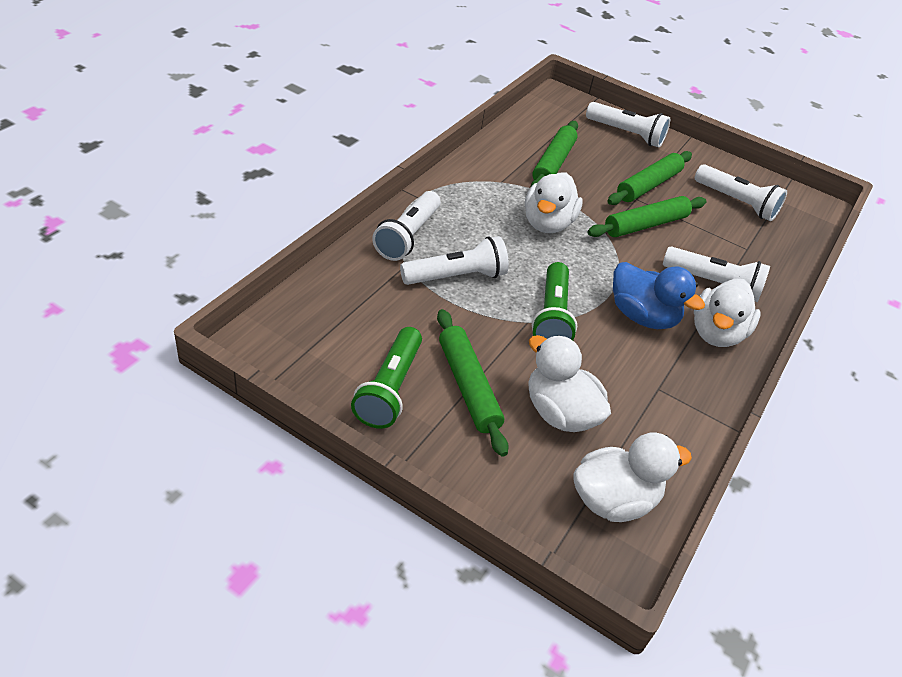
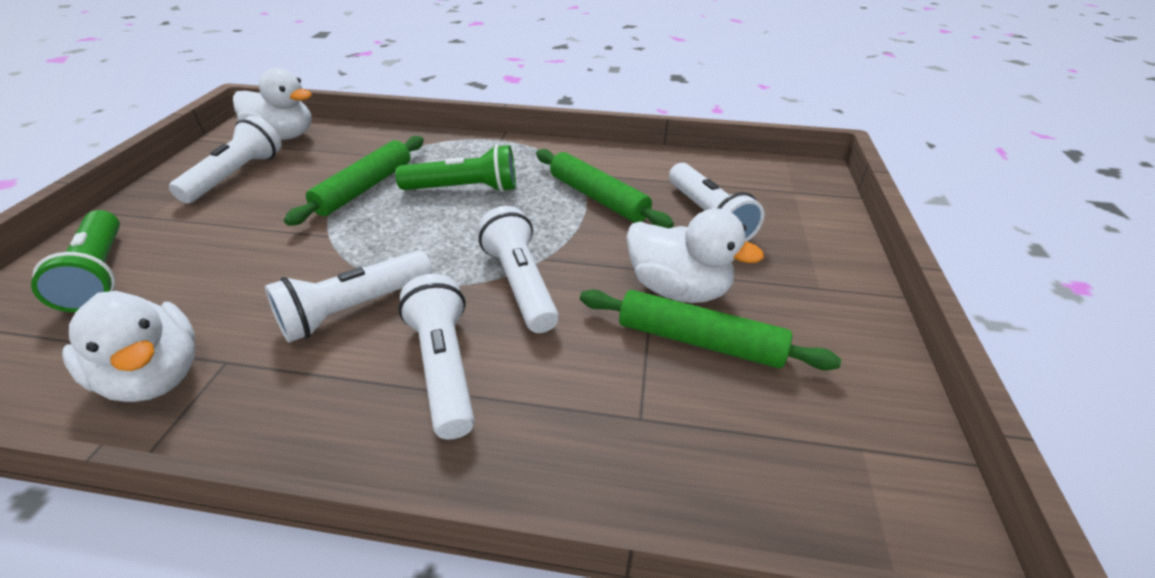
blue duck: [613,262,705,329] = 1 -> none = 0
green rolling pin: [437,309,509,457] [531,121,578,186] [588,196,706,237] [607,151,692,205] = 4 -> [284,136,424,226] [536,149,674,228] [580,290,841,370] = 3
white duck: [525,172,583,233] [528,335,611,432] [573,432,692,522] [694,278,760,347] = 4 -> [62,291,195,402] [233,68,312,140] [626,208,764,303] = 3

